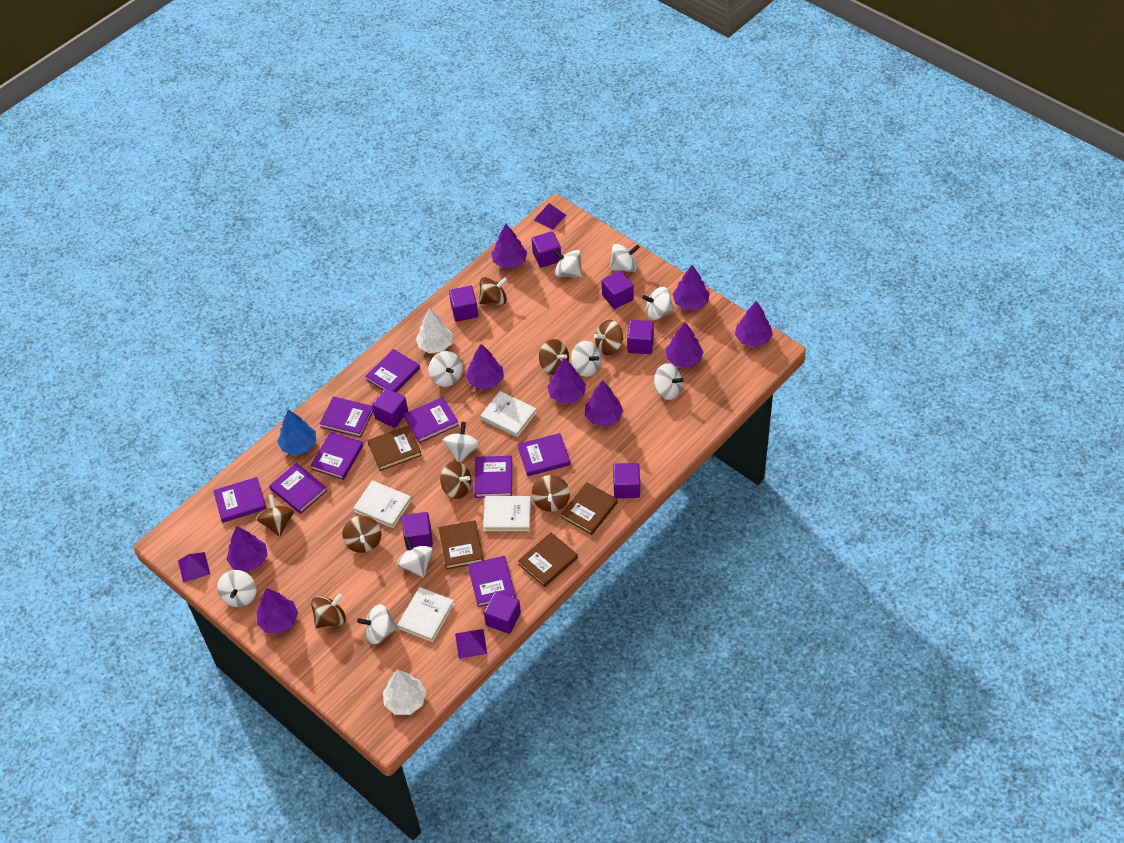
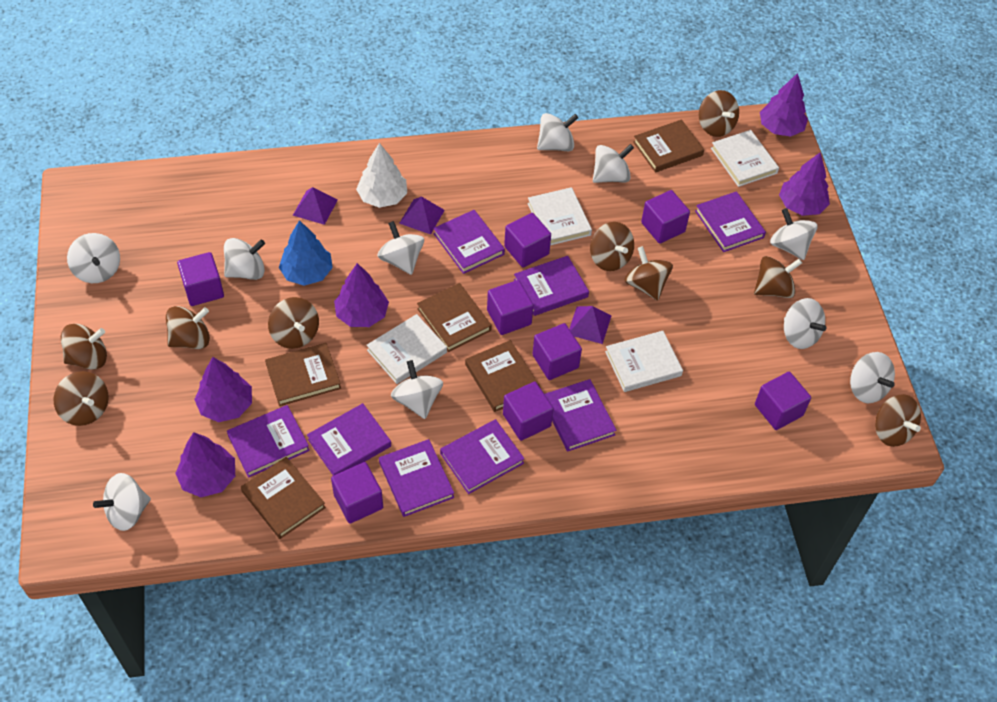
brown book: [367,425,422,471] [439,520,483,570] [518,532,578,587] [561,482,618,535] = 4 -> [241,457,326,539] [265,343,341,406] [417,283,492,352] [465,340,540,412] [633,119,704,173] = 5
brown spinning top: [256,494,294,537] [311,593,346,628] [342,516,381,553] [440,461,471,499] [479,277,507,305] [532,475,570,512] [539,339,569,375] [594,320,623,355] = 8 -> [54,371,109,426] [61,324,107,369] [166,306,210,349] [268,297,319,349] [590,222,634,271] [624,246,673,301] [699,90,739,137] [754,256,802,298] [875,394,921,447] = 9
purple book: [213,477,266,523] [269,463,327,514] [310,432,363,480] [319,396,373,438] [365,349,420,392] [404,397,459,443] [468,556,516,607] [474,456,512,498] [518,433,571,476] = 9 -> [227,405,310,477] [307,403,391,476] [379,439,454,517] [433,210,505,274] [440,419,525,494] [514,256,589,316] [545,379,616,452] [695,191,766,252] = 8
purple tree: [227,526,268,572] [257,588,298,633] [466,344,504,390] [491,224,527,268] [547,358,586,403] [585,380,623,426] [666,322,704,368] [673,265,710,310] [735,301,773,347] = 9 -> [175,432,235,497] [194,357,252,422] [334,263,389,327] [760,73,808,137] [779,153,830,216] = 5
white tree: [383,669,426,715] [416,308,453,353] = 2 -> [356,143,407,208] = 1

